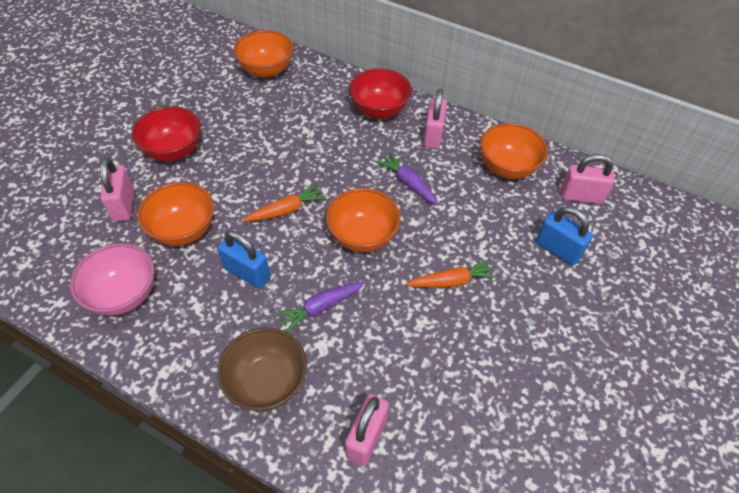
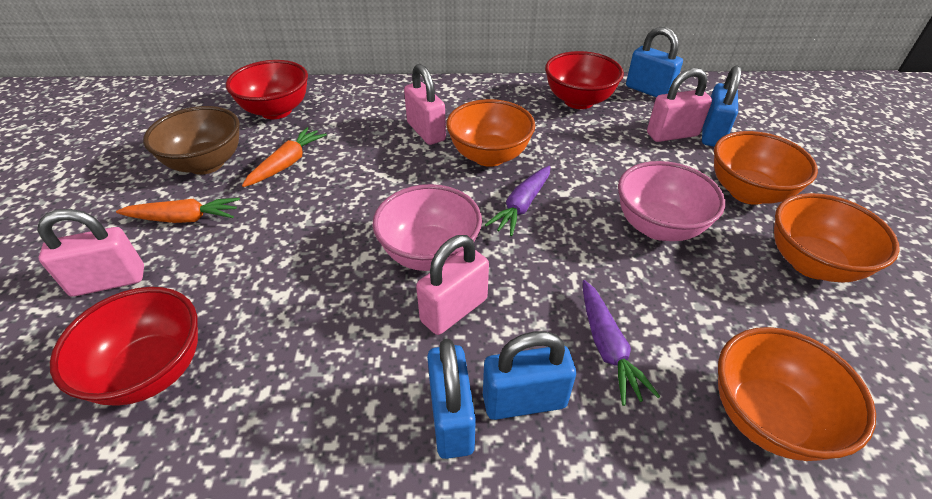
blue padlock: [218,231,270,289] [536,206,593,266] = 2 -> [427,339,476,459] [483,331,576,420] [626,27,683,97] [702,65,741,147] = 4
pink bowl: [70,243,155,315] = 1 -> [372,184,482,271] [618,161,725,241] = 2
red bowl: [132,106,201,161] [349,68,412,119] = 2 -> [50,287,198,405] [226,60,308,119] [545,51,624,109] = 3

